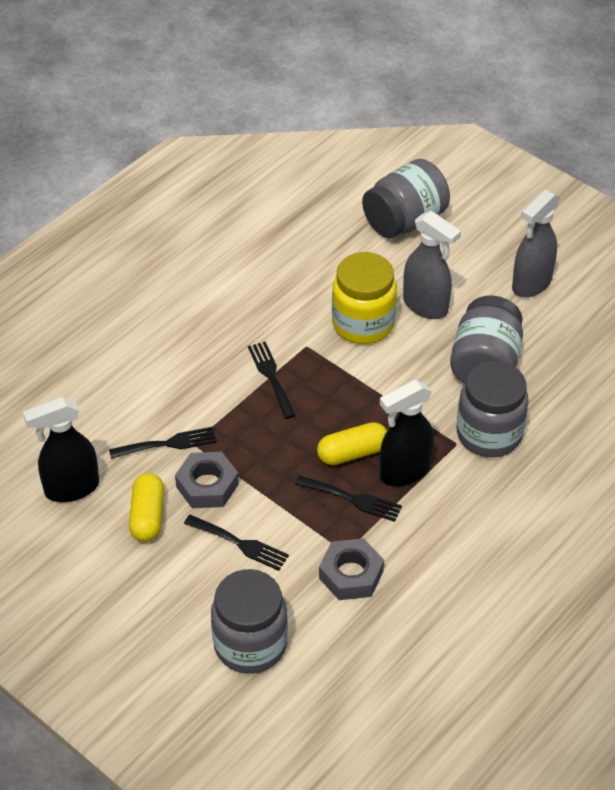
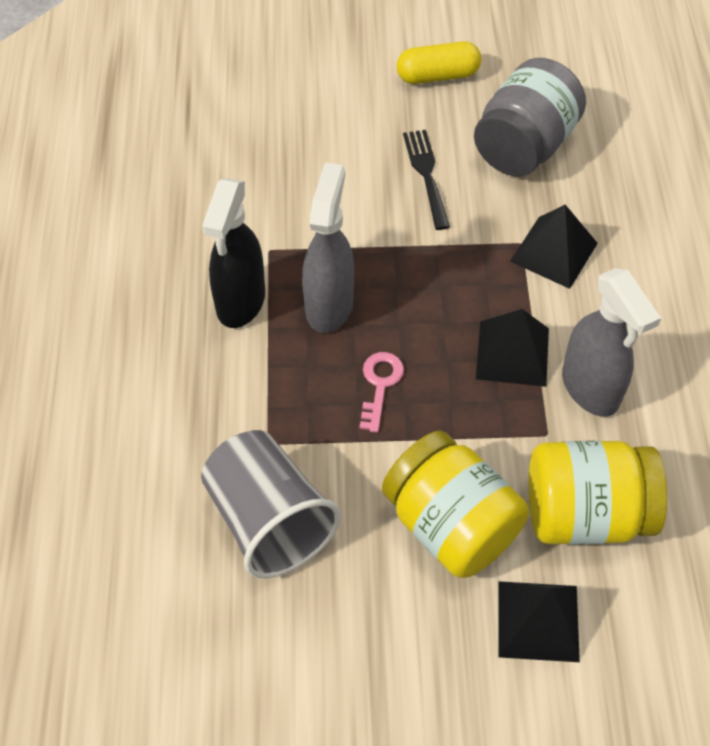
black fork: [109,427,217,459] [184,515,289,571] [248,342,296,419] [295,475,402,522] = 4 -> [403,130,450,230] = 1
black pyramid: none = 0 -> [476,309,549,387] [498,581,580,662] [510,205,598,289] = 3
black spray bottle: [23,397,99,502] [380,379,434,486] = 2 -> [202,178,265,328] = 1
grey cup: none = 0 -> [201,430,341,578] = 1
grey jar: [211,569,288,674] [362,159,450,238] [450,296,523,384] [456,361,529,457] = 4 -> [474,58,586,177] = 1
grey nut: [175,452,239,508] [319,538,384,600] = 2 -> none = 0
pink key: none = 0 -> [360,352,404,433] = 1
yellow capsule: [129,473,164,542] [317,422,387,465] = 2 -> [397,41,481,84] = 1
yellow jar: [332,252,397,344] = 1 -> [382,431,529,578] [529,440,667,545] = 2

